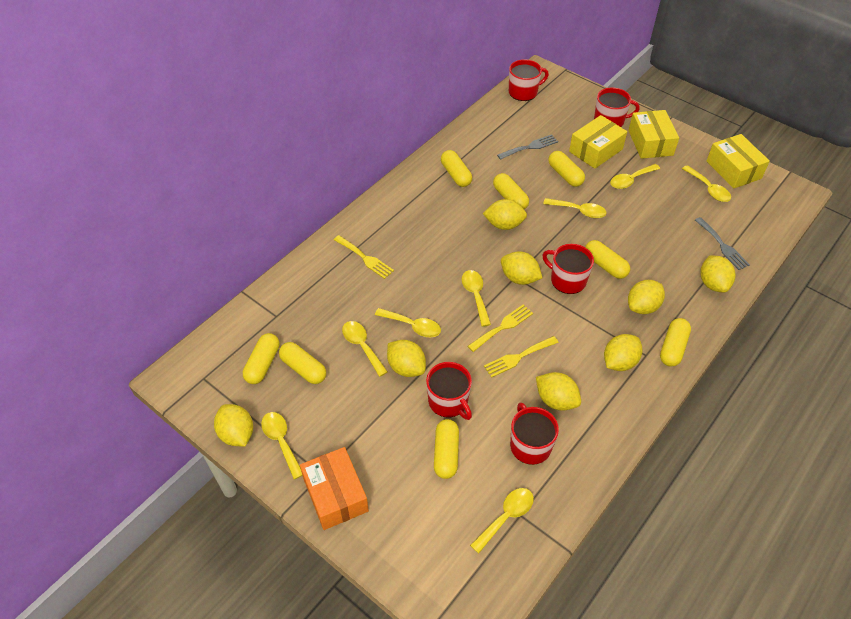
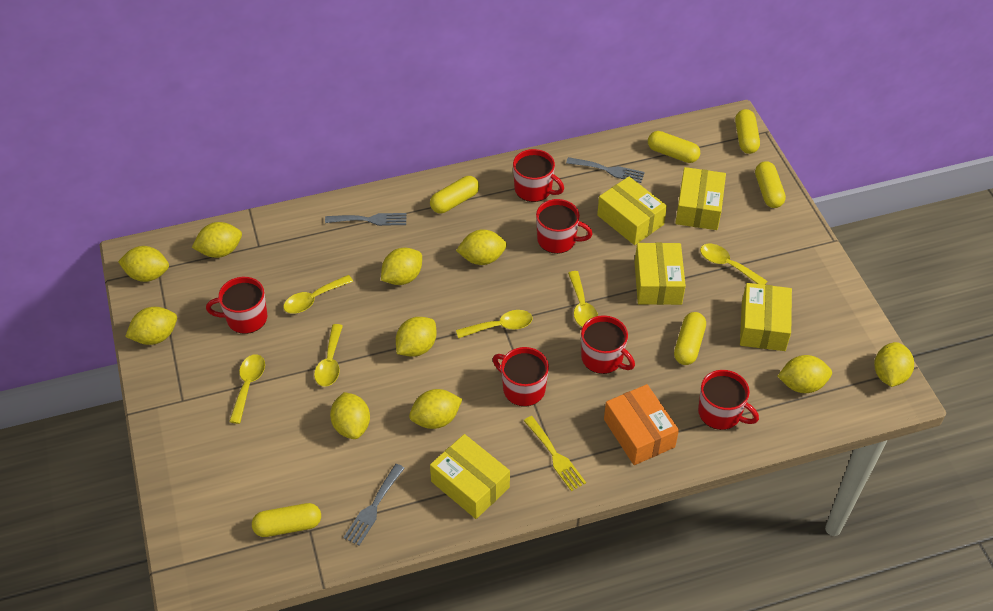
grey fork: [497,134,558,160] [695,217,750,270] = 2 -> [325,213,407,226] [343,464,405,546] [566,157,645,183] = 3
red mug: [426,362,472,420] [509,59,549,101] [510,402,559,465] [542,244,594,294] [594,87,640,127] = 5 -> [206,277,268,334] [493,347,549,406] [513,149,564,202] [536,199,593,254] [581,315,635,374] [698,370,759,430] = 6
yellow box: [569,115,627,169] [628,110,679,159] [707,134,770,189] = 3 -> [430,434,510,519] [597,177,667,245] [635,243,686,305] [675,167,726,230] [740,283,792,351] = 5
yellow capsule: [243,333,280,384] [279,342,326,384] [434,419,459,479] [441,150,472,187] [493,173,529,209] [548,151,585,187] [585,240,630,279] [660,318,691,367] = 8 -> [252,503,321,537] [430,176,479,213] [648,131,700,163] [674,312,706,365] [735,109,760,154] [755,161,786,208] = 6
yellow fork: [334,235,394,279] [468,304,533,352] [484,336,558,378] = 3 -> [524,416,586,491] = 1
yellow lemon: [214,404,253,447] [387,340,426,377] [483,199,527,230] [501,252,542,285] [536,372,581,411] [604,334,642,371] [628,280,665,314] [701,255,735,292] = 8 -> [118,246,169,282] [125,307,177,345] [192,222,242,258] [330,392,370,439] [381,248,422,285] [396,317,436,357] [409,389,462,429] [456,229,507,265] [777,355,832,393] [874,342,914,387] = 10
yellow spoon: [261,412,303,479] [342,321,388,377] [375,308,441,337] [461,270,491,327] [470,488,534,553] [543,198,606,218] [610,164,660,189] [682,165,731,202] = 8 -> [229,354,265,424] [283,275,353,314] [314,324,343,387] [456,310,532,338] [568,271,598,327] [700,244,768,285] = 6

